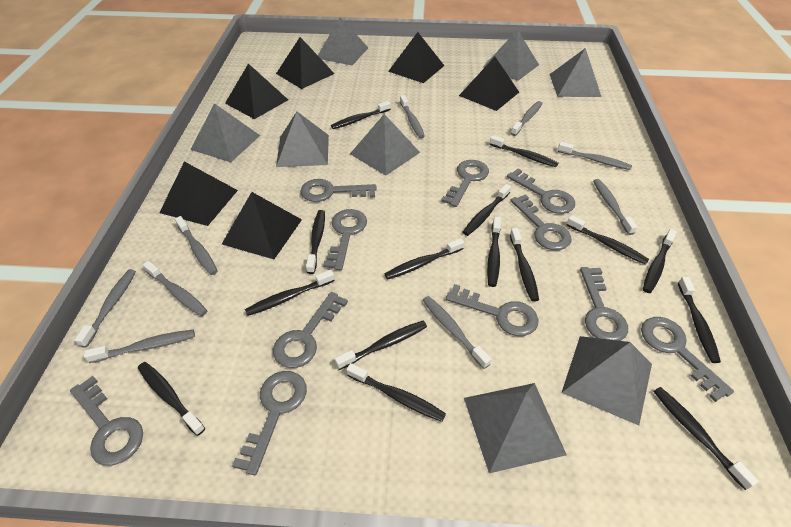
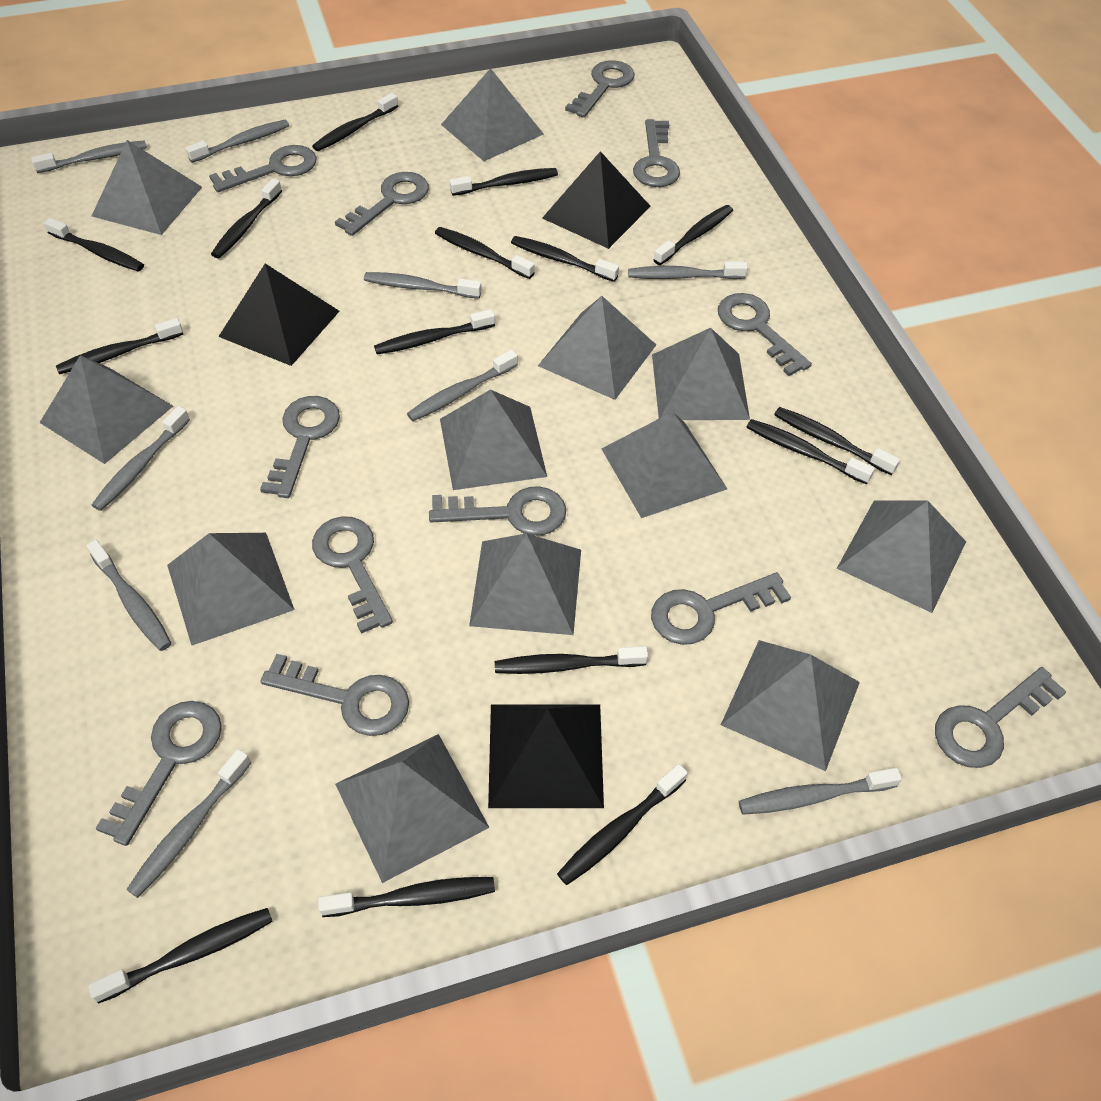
black pyramid: [159,161,238,226] [222,192,302,259] [225,64,288,119] [276,37,334,89] [388,32,444,83] [459,57,519,111] = 6 -> [218,264,340,366] [488,704,604,808] [542,151,651,249] = 3
grey key: [70,376,143,466] [232,371,307,475] [273,292,348,368] [300,179,377,202] [323,209,367,270] [441,160,489,207] [446,284,538,336] [507,169,575,214] [510,194,571,250] [580,267,628,341] [641,317,734,402] = 11 -> [95,701,222,846] [209,145,317,192] [260,396,340,498] [260,654,409,736] [312,516,393,634] [335,172,429,236] [429,486,566,536] [565,60,635,117] [633,119,680,187] [651,572,791,645] [718,293,812,376] [935,667,1067,768] = 12
grey pyramid: [190,103,260,162] [276,112,329,167] [318,17,369,66] [350,114,420,176] [464,383,567,473] [483,29,539,81] [549,48,601,97] [561,336,652,425] = 8 -> [40,355,173,464] [92,140,202,235] [167,533,294,645] [335,734,490,883] [440,389,547,490] [441,68,544,161] [469,533,581,635] [538,296,656,400] [602,412,727,518] [652,328,750,420] [721,640,860,771] [837,500,966,613] = 12

